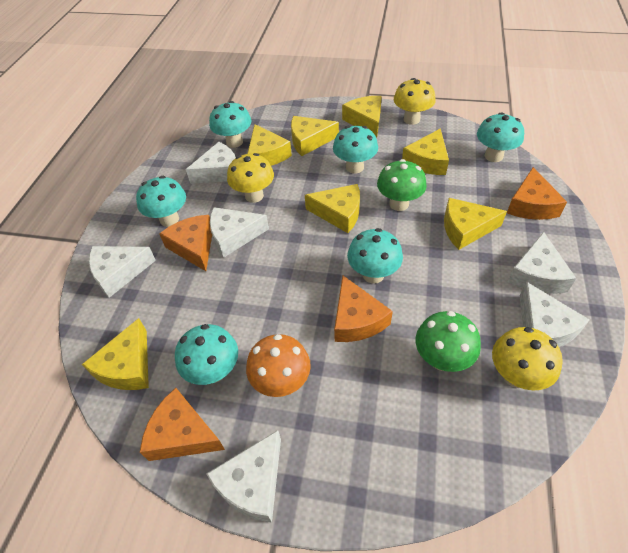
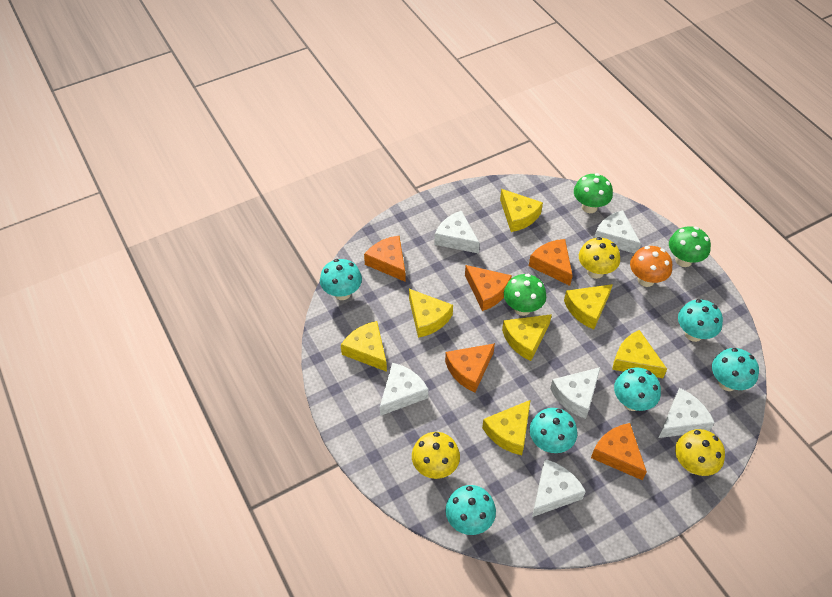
green mushroom: [377,159,427,211] [416,311,481,372] = 2 -> [504,274,546,316] [574,173,613,213] [669,226,711,267] = 3
orange cheese: [140,388,225,461] [159,215,212,271] [334,276,393,342] [507,167,567,220] = 4 -> [364,236,406,282] [445,343,495,392] [465,265,512,311] [529,239,573,286] [591,423,647,480] = 5

